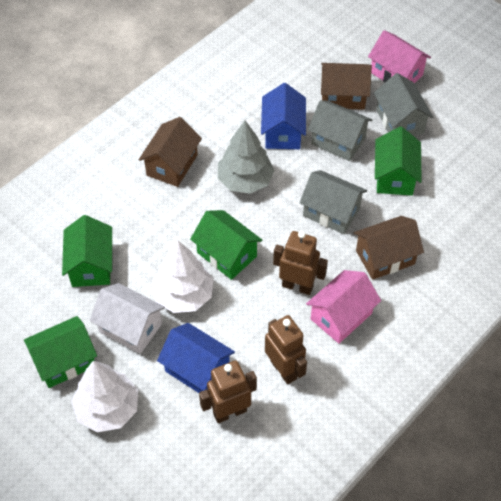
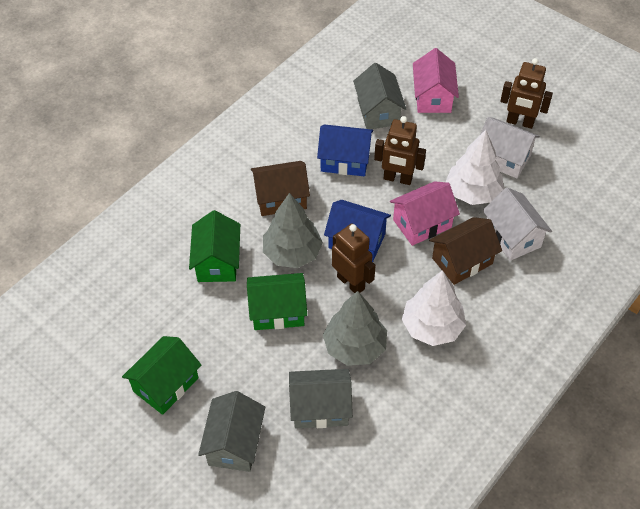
brown house: [139,117,202,187] [321,63,372,110] [354,216,424,280] = 3 -> [251,161,310,216] [429,217,502,285] = 2
green house: [24,316,97,388] [62,215,112,287] [190,210,262,280] [375,127,422,196] = 4 -> [122,336,201,415] [189,210,240,282] [247,273,307,330] = 3
grey tree: [218,120,275,194] = 1 -> [263,193,323,268] [323,291,387,366] = 2
white house: [90,283,165,354] = 1 -> [480,117,540,178] [483,188,552,261] = 2

